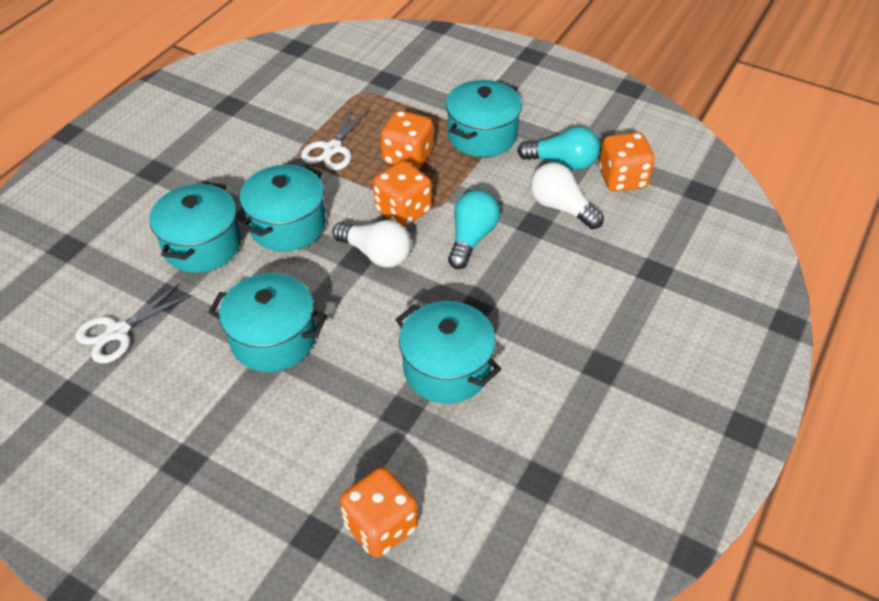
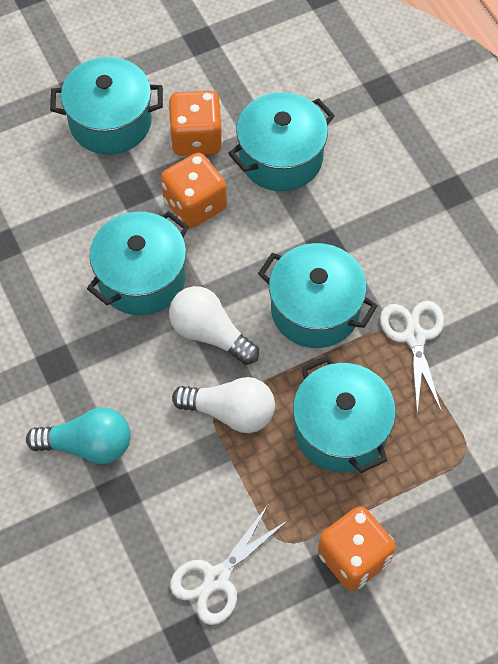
orange dice: [340,467,418,558] [373,161,432,227] [381,110,433,170] [599,132,655,192] = 4 -> [161,153,227,228] [168,90,223,156] [318,506,396,591] = 3
turquoise light bulb: [448,190,500,269] [517,127,600,170] = 2 -> [26,408,131,464] = 1

